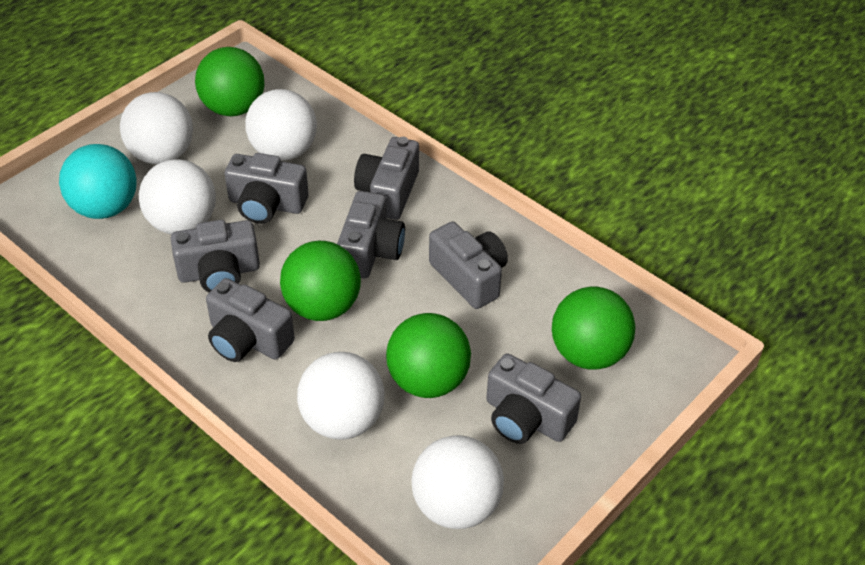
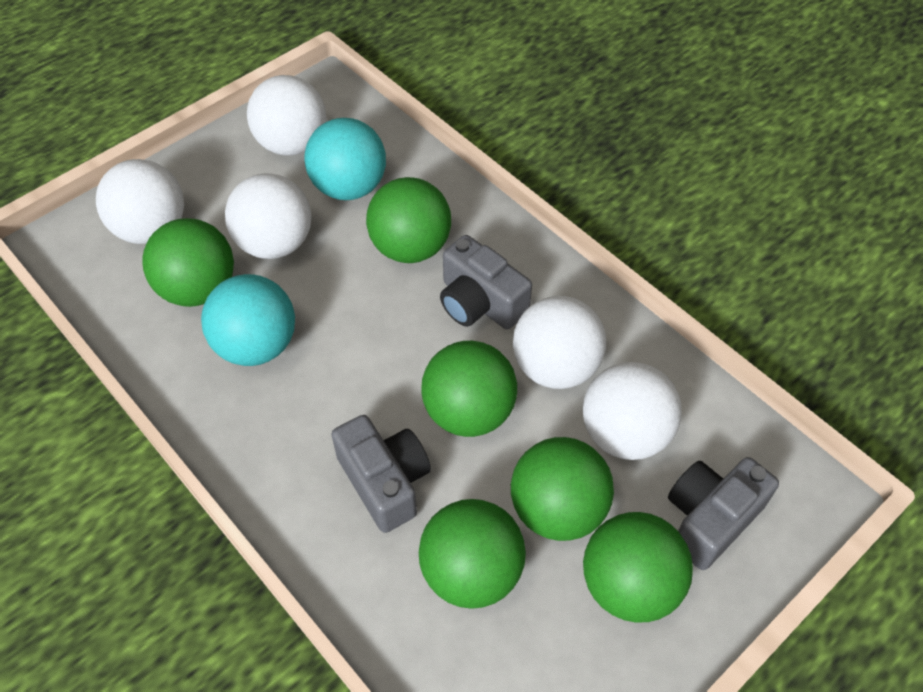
green ball: [195,47,264,116] [280,241,361,321] [386,313,471,398] [552,287,636,370] = 4 -> [142,218,234,307] [366,177,451,263] [419,499,526,609] [421,341,517,437] [511,437,614,541] [583,512,693,622] = 6
grey camera: [171,220,260,292] [206,278,295,362] [225,153,309,224] [337,191,405,278] [354,137,419,220] [429,222,508,309] [486,353,581,444] = 7 -> [331,415,431,533] [440,235,532,329] [668,457,779,570] = 3
turquoise ball: [59,144,137,219] = 1 -> [201,274,295,366] [304,118,386,200] = 2

